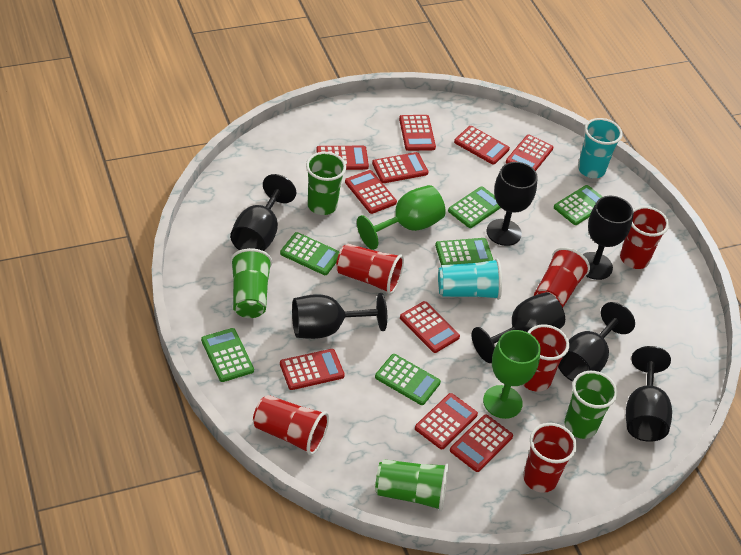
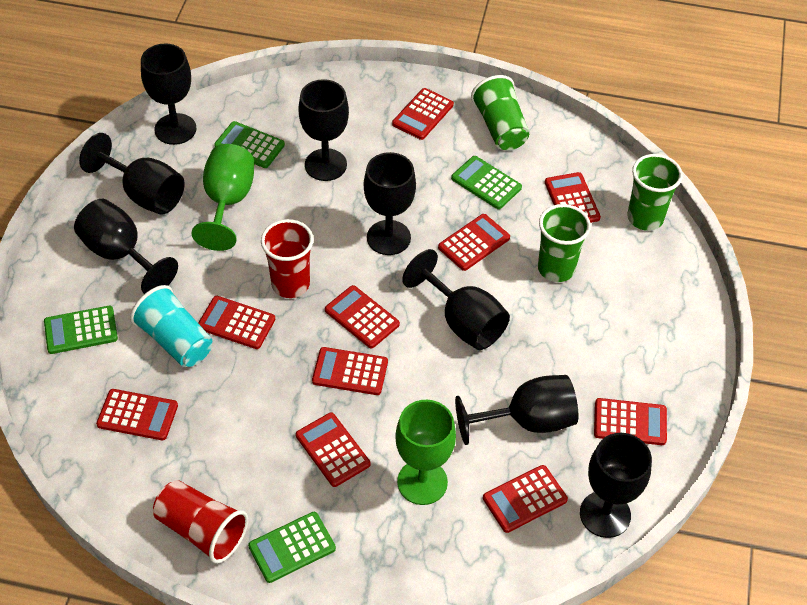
black goblet: [230,174,296,251] [292,293,387,339] [472,292,565,363] [487,162,538,246] [558,302,635,382] [582,196,633,280] [626,346,672,442] = 7 -> [74,199,178,294] [79,133,185,215] [141,44,196,145] [298,79,349,181] [364,152,416,255] [402,249,510,350] [455,375,579,445] [580,433,652,538] = 8
green calculator: [201,328,254,382] [280,232,340,275] [375,354,441,405] [435,238,493,265] [448,187,501,228] [554,185,603,225] = 6 -> [44,306,118,354] [214,121,285,168] [248,512,336,583] [451,156,522,209] = 4
green cup: [230,248,272,318] [306,152,346,215] [375,459,449,511] [565,371,618,439] = 4 -> [471,75,529,150] [538,204,591,282] [627,154,683,231] = 3
red cup: [253,395,329,455] [336,244,404,294] [523,324,569,392] [523,423,577,493] [534,247,590,308] [620,206,669,269] = 6 -> [153,480,248,564] [261,219,314,298] = 2
turquoise cup: [438,258,502,300] [578,118,623,178] = 2 -> [130,285,212,367] = 1

